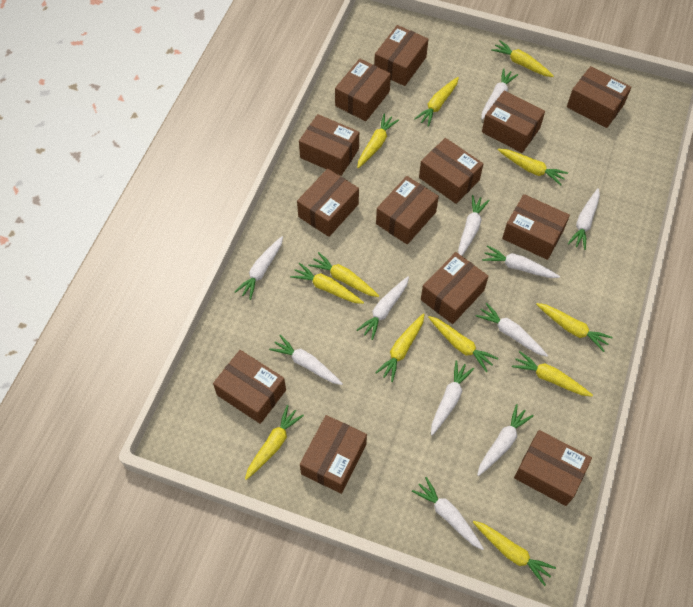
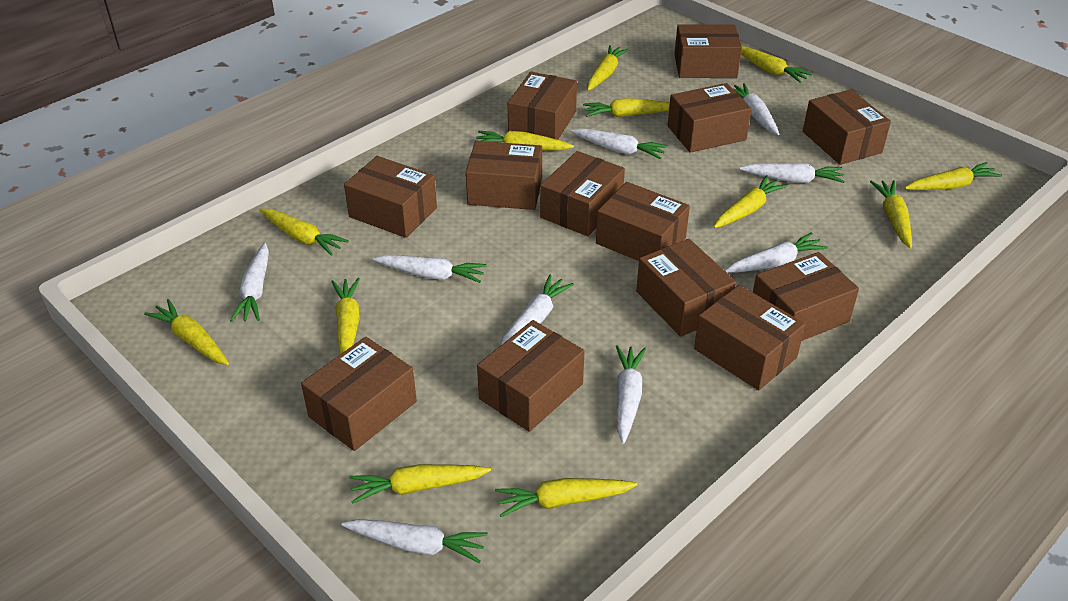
white carrot: [235,236,283,300] [269,335,343,385] [357,277,409,340] [412,477,484,550] [431,360,474,435] [458,195,490,256] [475,303,548,357] [477,404,534,476] [481,68,518,120] [482,245,560,278] [568,188,600,250] = 11 -> [230,243,269,322] [341,519,488,563] [373,255,486,283] [501,274,574,345] [571,128,668,159] [616,345,646,444] [725,232,828,273] [732,83,779,135] [739,164,845,183] = 9

